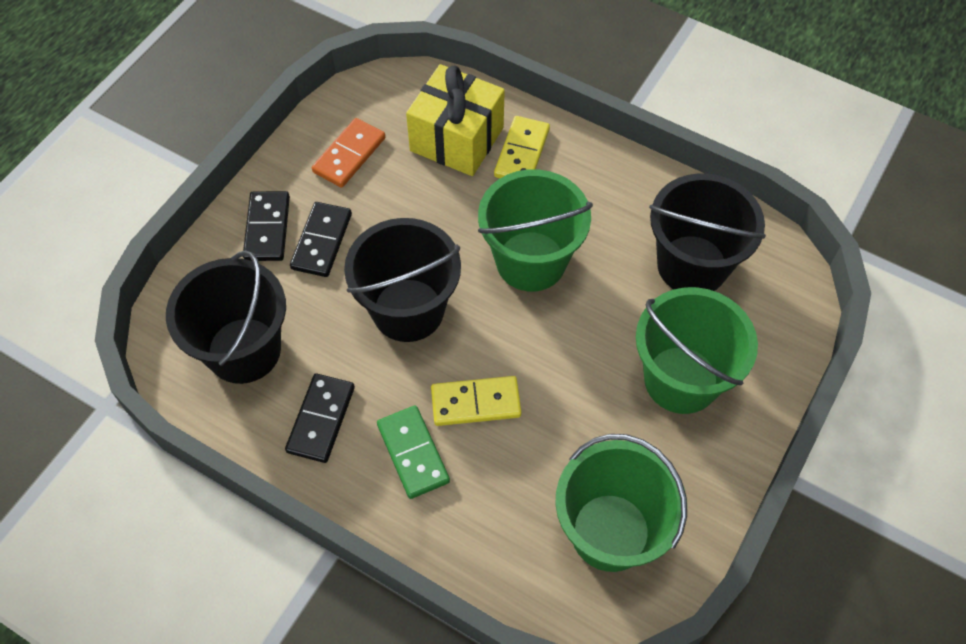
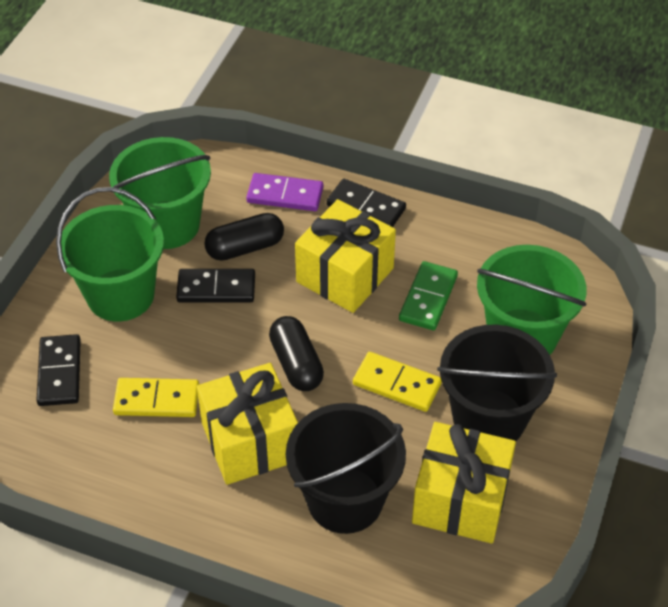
black bucket: [166,250,286,384] [344,218,461,342] [649,173,766,291] = 3 -> [286,403,406,534] [437,325,557,441] = 2
black capsule: none = 0 -> [204,213,284,261] [269,316,324,391] = 2
orange domino: [312,118,385,188] = 1 -> none = 0
purple domino: none = 0 -> [246,173,323,211] = 1
yellow gift: [406,64,505,176] = 1 -> [197,363,298,485] [295,199,396,313] [412,422,516,544] = 3

